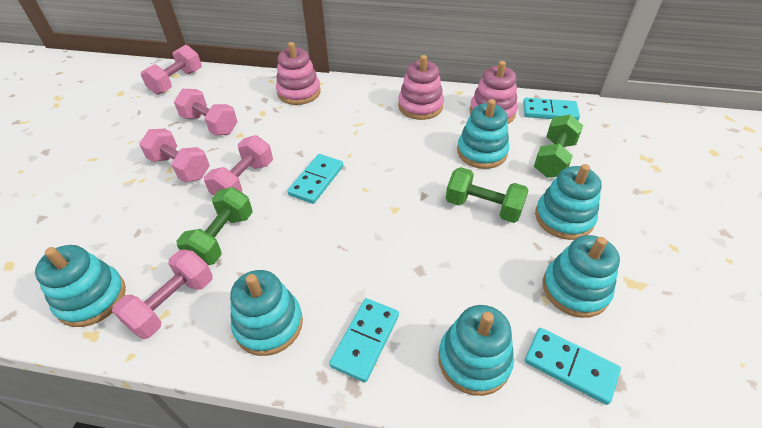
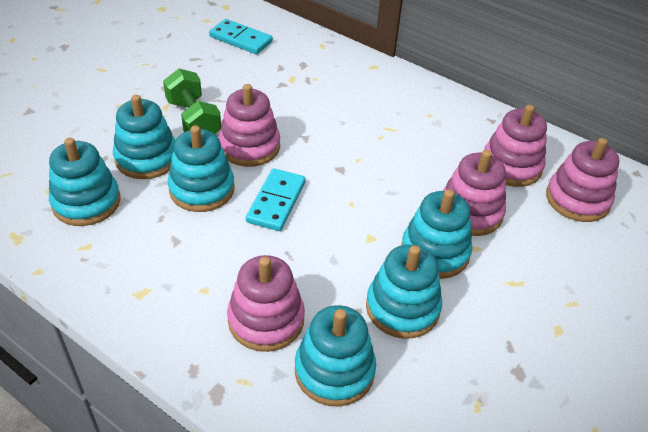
green dumbbell: [176,187,253,265] [446,167,529,223] [534,114,583,178] = 3 -> [163,69,221,134] = 1
pink dumbbell: [112,250,213,339] [139,129,209,182] [141,45,202,95] [174,89,237,136] [204,135,273,196] = 5 -> none = 0
pink stacking toy: [276,42,321,105] [398,55,444,120] [469,61,518,124] = 3 -> [218,84,280,167] [227,255,305,352] [443,150,506,236] [484,105,547,187] [546,138,619,222] = 5
turquoise domino: [287,154,343,204] [329,298,399,382] [523,98,580,120] [525,328,621,405] = 4 -> [209,19,273,54] [246,168,306,231] = 2

